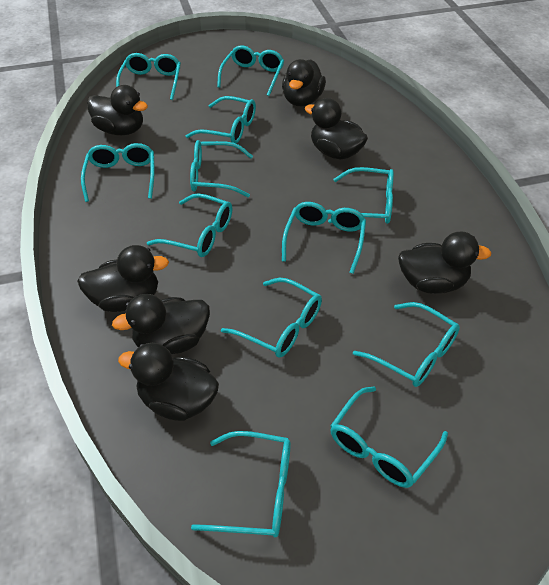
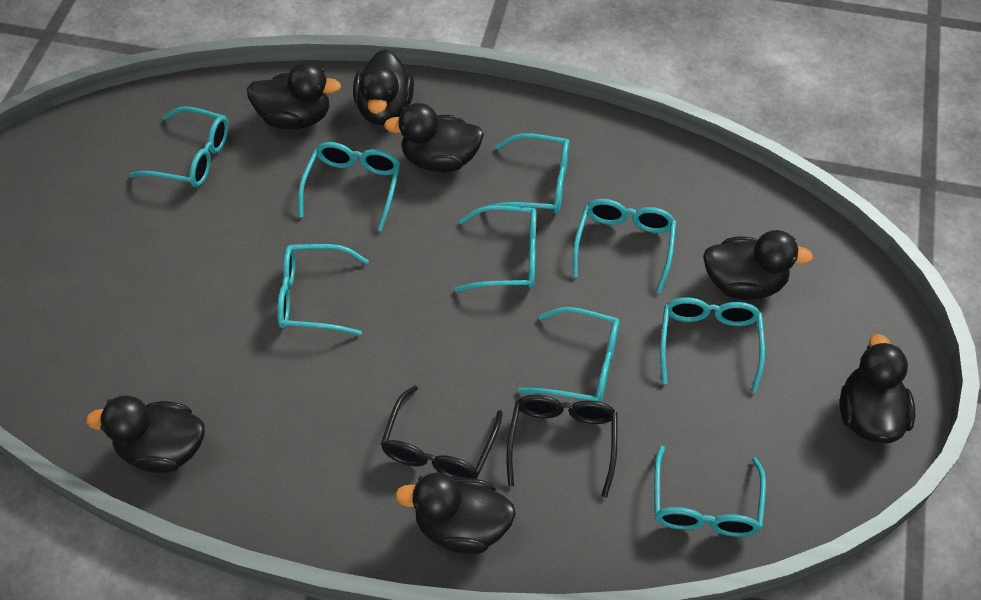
black glasses: none = 0 -> [381,386,503,479] [506,395,618,498] = 2
turquoise glasses: [81,143,155,202] [116,53,181,100] [147,193,232,257] [186,96,256,144] [190,140,253,197] [191,431,291,537] [217,45,284,96] [221,278,322,358] [282,202,366,274] [328,167,394,224] [330,386,448,488] [353,302,460,387] = 12 -> [129,106,228,187] [277,244,369,336] [298,142,401,231] [454,205,536,292] [484,133,569,214] [518,307,620,402] [573,199,676,293] [654,446,766,537] [660,297,765,392] = 9

